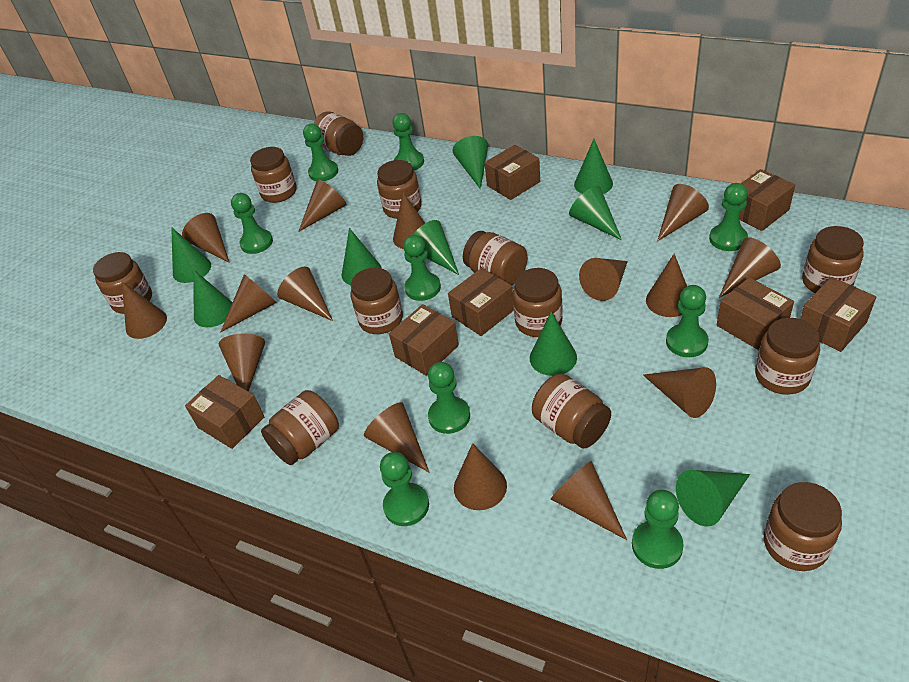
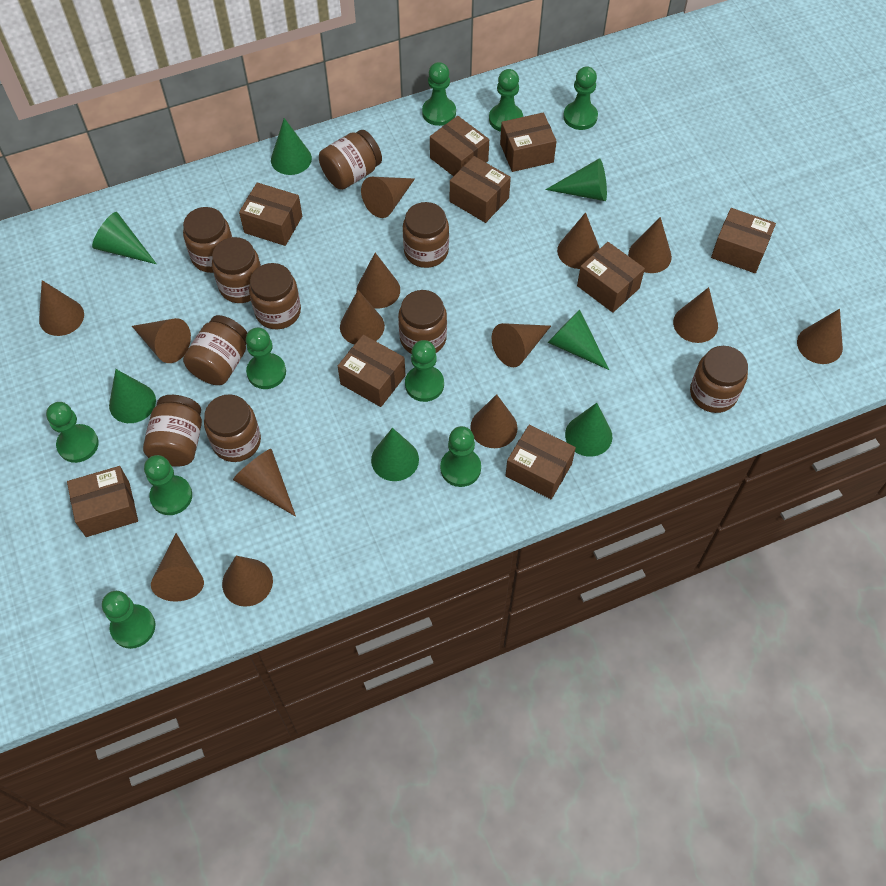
brown box: [185,375,264,449] [389,304,459,376] [448,268,514,336] [485,145,540,200] [717,277,794,350] [740,169,795,231] [800,277,876,352] = 7 -> [67,466,138,537] [239,182,302,246] [338,335,406,407] [430,116,489,176] [450,156,511,223] [500,113,557,172] [506,425,576,499] [577,242,645,313] [711,208,776,273] = 9
brown cone: [122,282,167,339] [182,213,230,263] [219,334,265,392] [221,274,277,332] [277,267,333,321] [298,179,347,232] [364,402,429,472] [393,192,425,249] [454,443,507,510] [551,461,627,540] [579,258,628,301] [643,367,716,418] [646,253,687,317] [657,184,709,242] [719,237,781,298] = 15 -> [39,280,84,336] [132,318,191,363] [151,533,204,602] [222,556,273,607] [233,449,296,517] [340,290,385,344] [357,253,400,309] [361,177,415,218] [470,394,517,448] [492,323,551,367] [557,212,600,269] [628,217,672,273] [673,287,718,343] [797,309,843,364] = 14
brown jar: [93,252,152,314] [250,147,296,203] [261,390,339,465] [313,112,363,156] [351,268,403,334] [377,160,422,219] [463,231,527,285] [513,268,563,337] [532,374,611,448] [755,318,820,395] [764,482,842,571] [802,226,864,293] = 12 -> [143,395,202,467] [183,207,232,273] [183,315,247,385] [204,394,261,462] [212,237,261,303] [249,263,301,329] [319,130,382,190] [398,290,447,354] [403,202,449,268] [690,346,748,413] = 10
green cone: [171,227,211,283] [193,269,233,327] [342,228,381,285] [413,220,459,275] [453,136,488,189] [530,312,577,376] [569,186,622,240] [574,139,613,194] [676,470,750,527] = 9 -> [92,212,157,264] [109,369,156,423] [271,118,312,175] [371,428,419,481] [545,158,607,201] [548,310,609,370] [565,403,612,457] = 7

